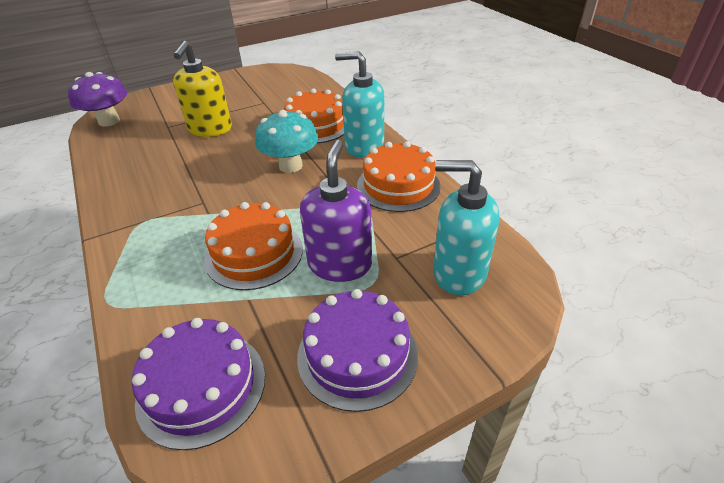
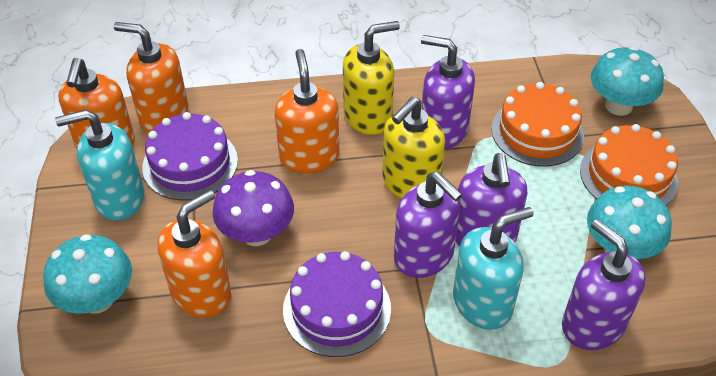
orange cake: [204,202,303,290] [284,88,344,143] [357,141,441,212] = 3 -> [491,82,584,167] [580,124,678,206] = 2
orange soap dispenser: none = 0 -> [58,58,135,149] [114,22,188,133] [158,190,231,318] [275,49,340,173] = 4
purple soap dispenser: [300,140,372,282] = 1 -> [394,172,463,278] [421,35,475,149] [456,153,528,246] [562,219,646,350] = 4
turquoise mushroom: [255,110,318,173] = 1 -> [43,234,132,314] [587,186,672,259] [591,46,664,116] = 3
yellow soap dispenser: [173,41,232,137] = 1 -> [343,21,400,135] [382,97,445,199] = 2

